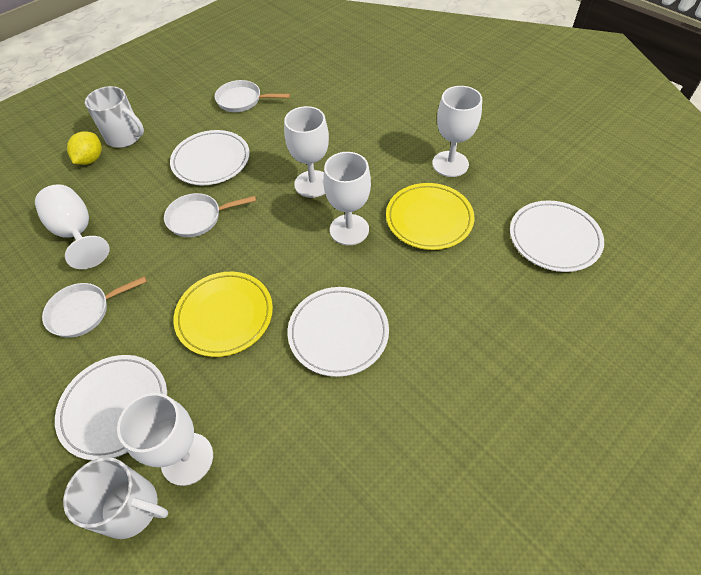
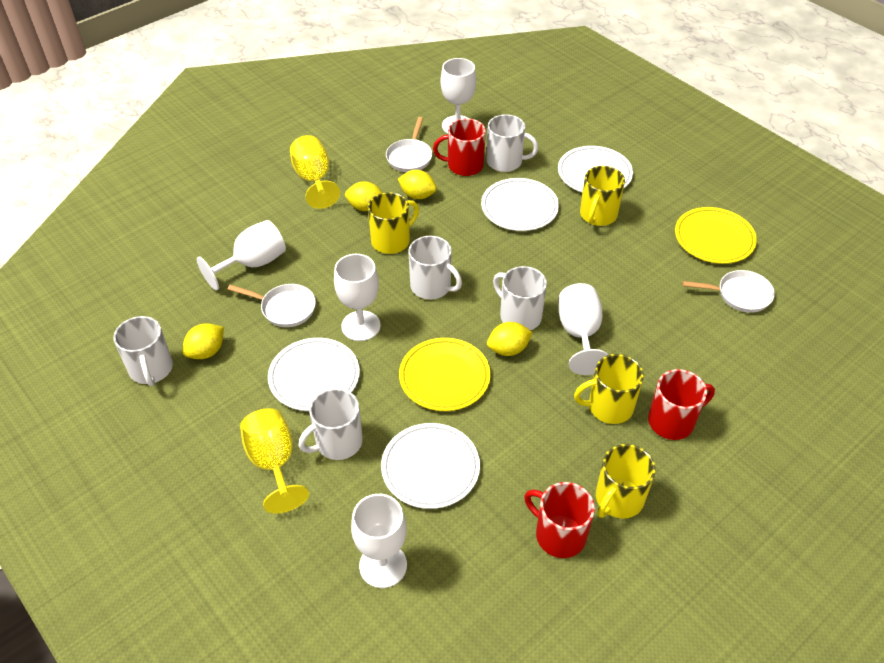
red mug: none = 0 -> [433,118,486,176] [524,482,595,558] [648,369,715,440] = 3
white mug: [63,457,168,539] [85,86,144,148] = 2 -> [114,316,173,386] [299,388,363,460] [408,236,462,299] [487,114,538,172] [493,266,547,330] = 5
yellow goblet: none = 0 -> [240,408,309,514] [290,135,340,209] = 2
yellow lemon: [67,131,102,165] = 1 -> [183,323,224,359] [345,181,382,211] [398,170,437,199] [487,322,533,356] = 4
yellow mug: none = 0 -> [368,192,419,254] [574,354,644,424] [580,166,625,226] [596,444,656,519] = 4

